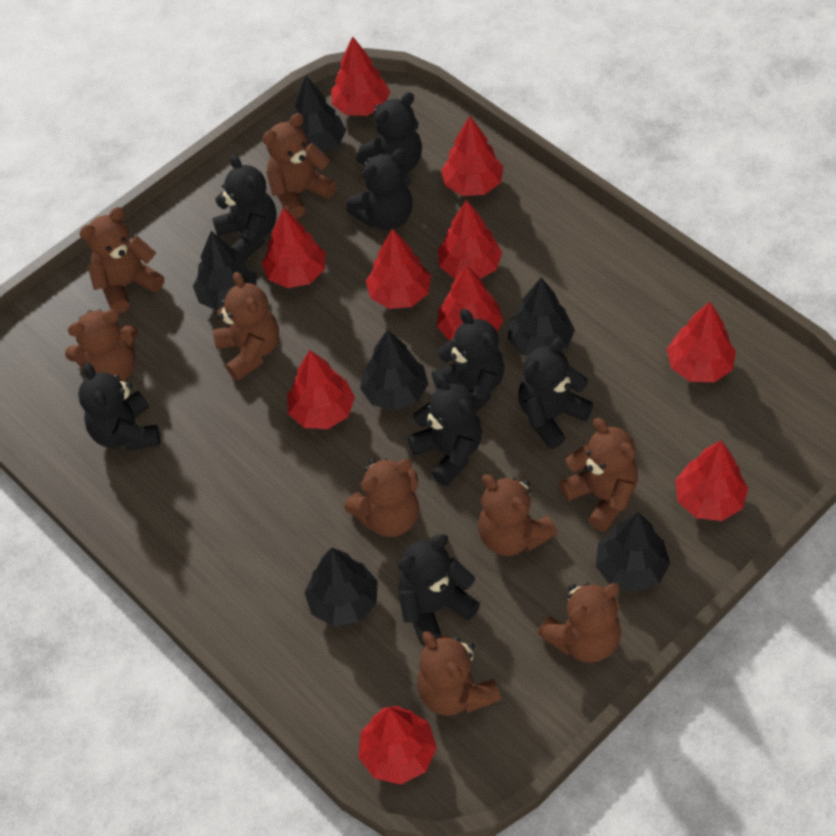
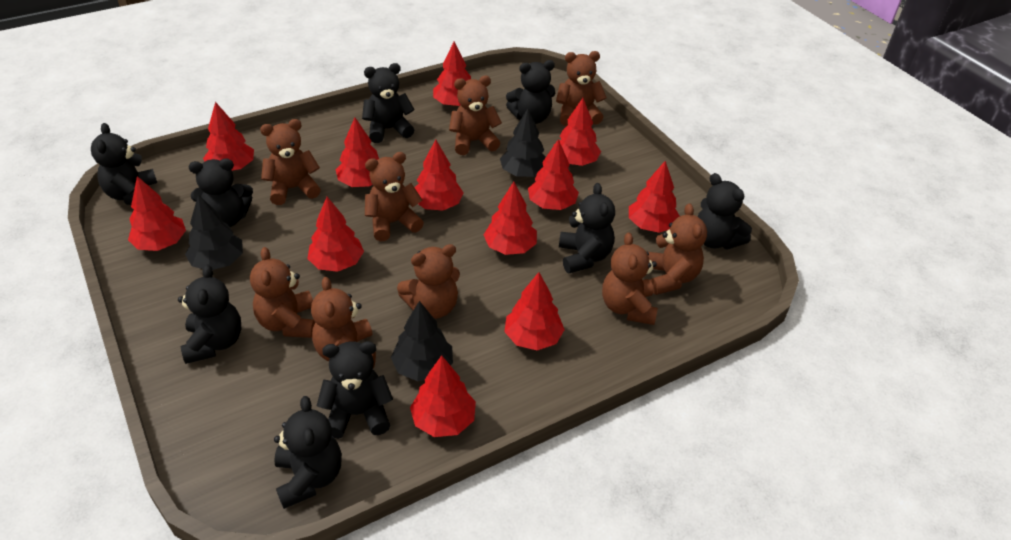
black teddy bear: [78,363,160,451] [212,155,277,261] [346,149,413,230] [357,92,422,172] [398,534,480,645] [408,374,482,486] [432,309,505,414] [518,337,593,449] = 8 -> [91,123,157,205] [178,264,241,364] [189,159,253,227] [274,396,342,509] [317,341,393,439] [362,63,415,143] [506,60,555,124] [559,183,615,273] [697,173,752,250] = 9
black tree: [193,231,257,311] [289,76,346,153] [304,547,378,626] [360,330,428,411] [508,278,575,356] [596,512,670,593] = 6 -> [185,195,243,270] [391,301,453,381] [500,108,546,177] = 3
red tree: [262,208,325,288] [287,350,355,429] [331,37,390,116] [358,706,437,784] [366,228,431,309] [437,265,504,341] [438,200,502,279] [441,116,503,196] [667,302,736,382] [675,440,748,521] = 10 -> [128,176,186,251] [203,102,254,171] [307,197,364,272] [336,118,379,187] [410,355,476,437] [414,140,464,211] [433,41,471,107] [484,182,537,255] [504,272,565,350] [528,139,579,210] [554,98,601,166] [629,161,680,233] = 12

